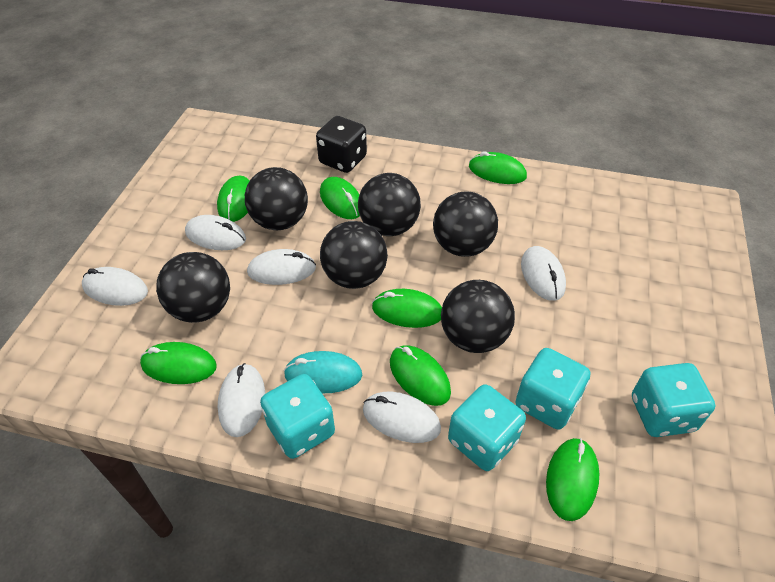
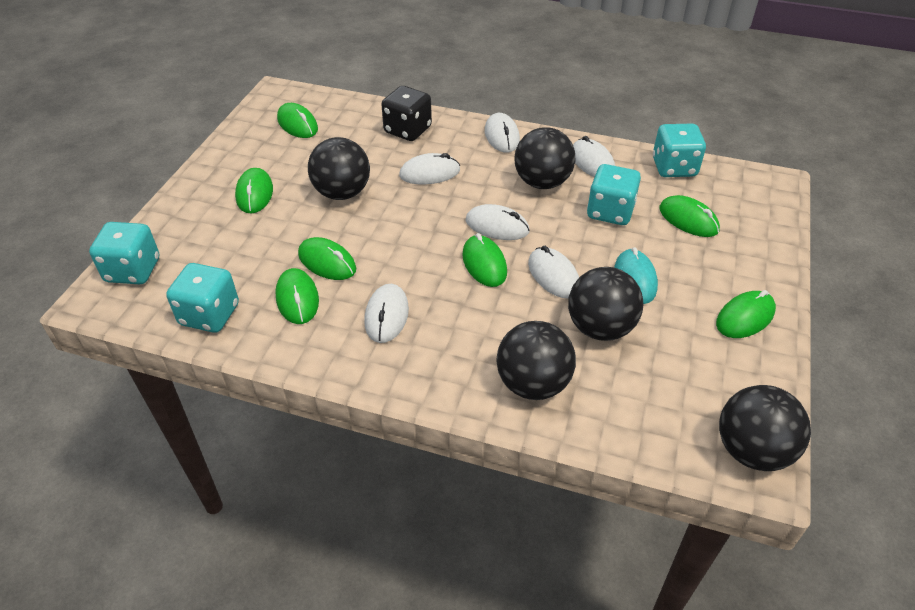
black ball: [156,252,230,323] [245,167,308,230] [320,221,388,289] [358,173,421,236] [433,191,498,257] [441,280,515,353] = 6 -> [308,137,370,200] [496,321,576,400] [514,127,576,189] [568,267,644,341] [719,385,811,471] = 5

